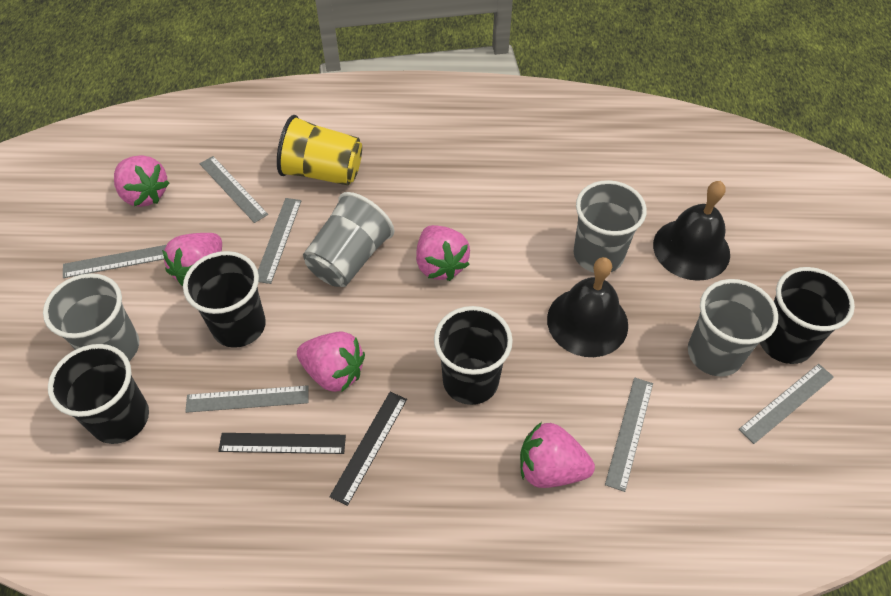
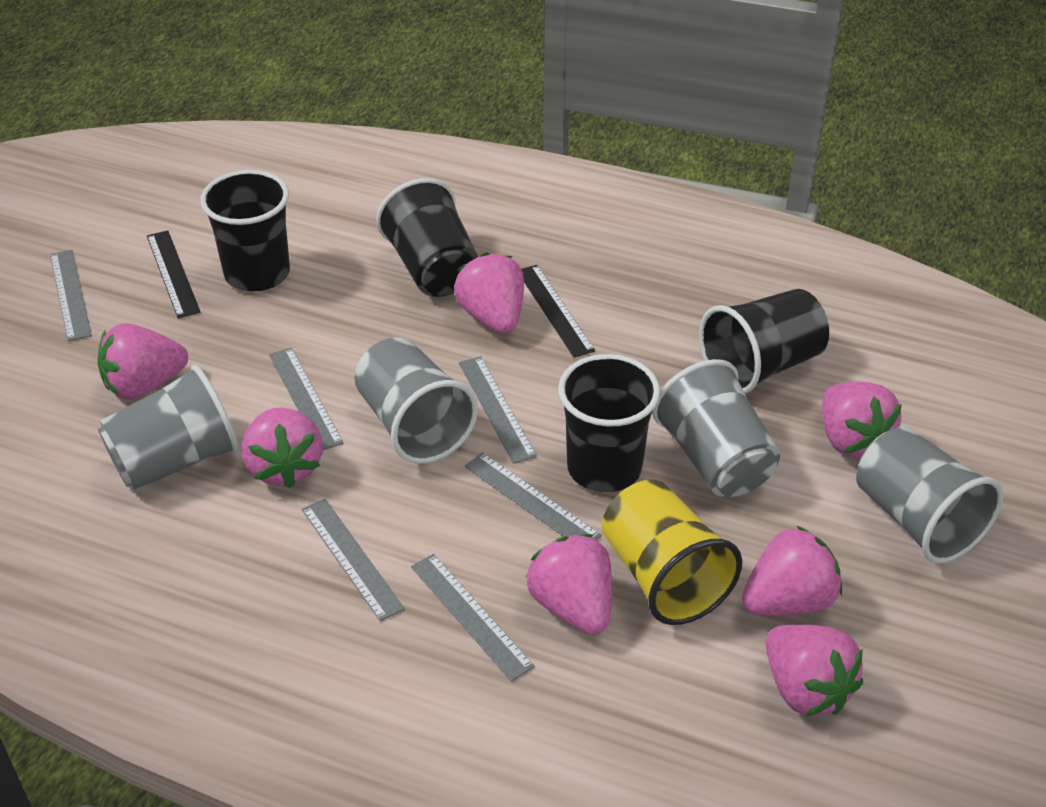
black bell: [547,257,628,357] [653,181,730,281] = 2 -> none = 0
pink strawberry: [114,155,169,207] [162,233,222,286] [297,332,365,393] [416,225,470,281] [520,422,595,488] = 5 -> [98,323,188,399] [242,407,323,488] [454,252,524,334] [526,534,612,635] [742,525,842,616] [766,624,863,716] [822,382,902,458] = 7

